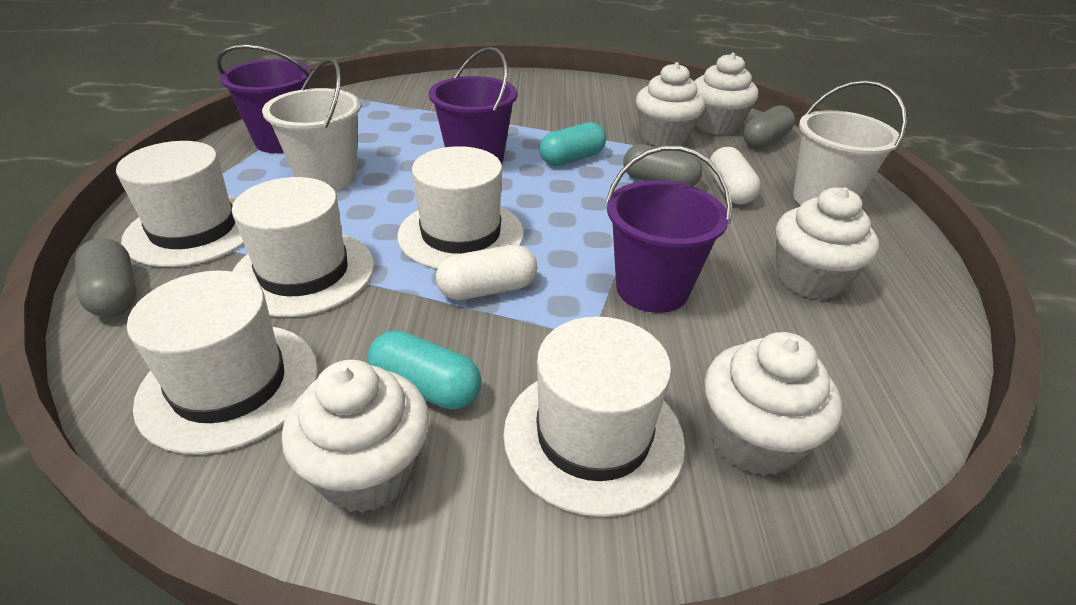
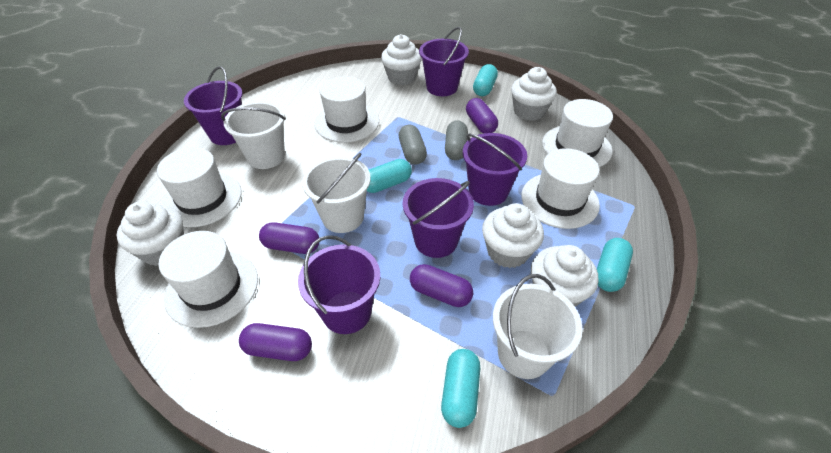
grey capsule: [75,238,137,317] [623,144,702,186] [743,105,795,149] = 3 -> [399,125,427,165] [445,120,468,160] = 2
purple bucket: [217,44,311,153] [428,47,517,164] [605,145,732,313] = 3 -> [184,66,243,145] [298,235,380,334] [403,178,474,258] [419,27,469,96] [463,133,527,206] = 5
purple capsule: none = 0 -> [239,323,312,361] [259,222,319,254] [410,264,473,307] [466,98,498,133] = 4
turquoise capsule: [368,330,481,409] [539,122,606,166] = 2 -> [367,159,412,193] [441,349,480,428] [473,64,498,96] [597,238,633,292] = 4
white bucket: [262,58,361,190] [793,80,907,205] = 2 -> [221,101,286,169] [302,153,371,233] [493,274,583,379] = 3
white capsule: [436,245,537,300] [708,147,761,205] = 2 -> none = 0

